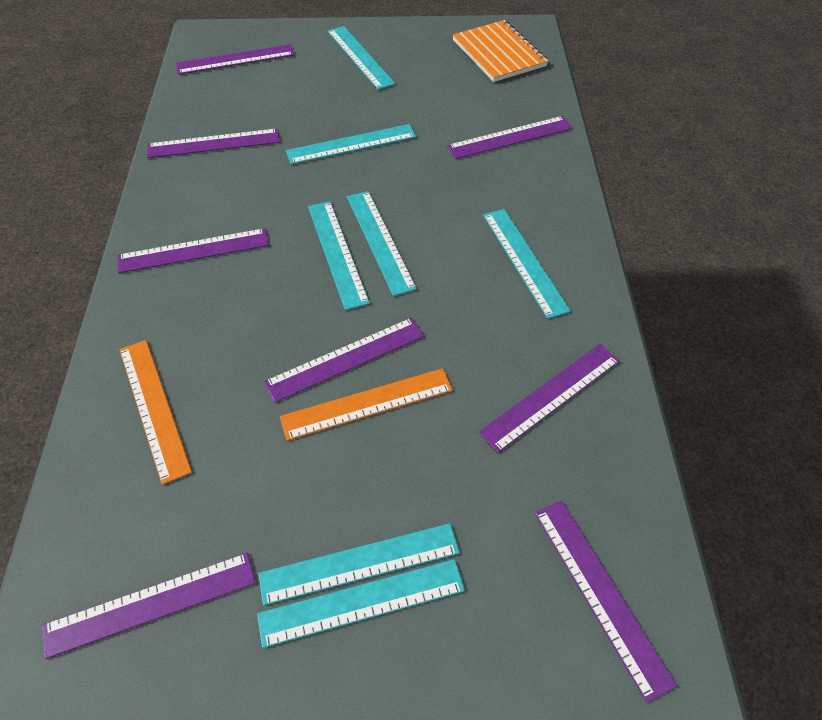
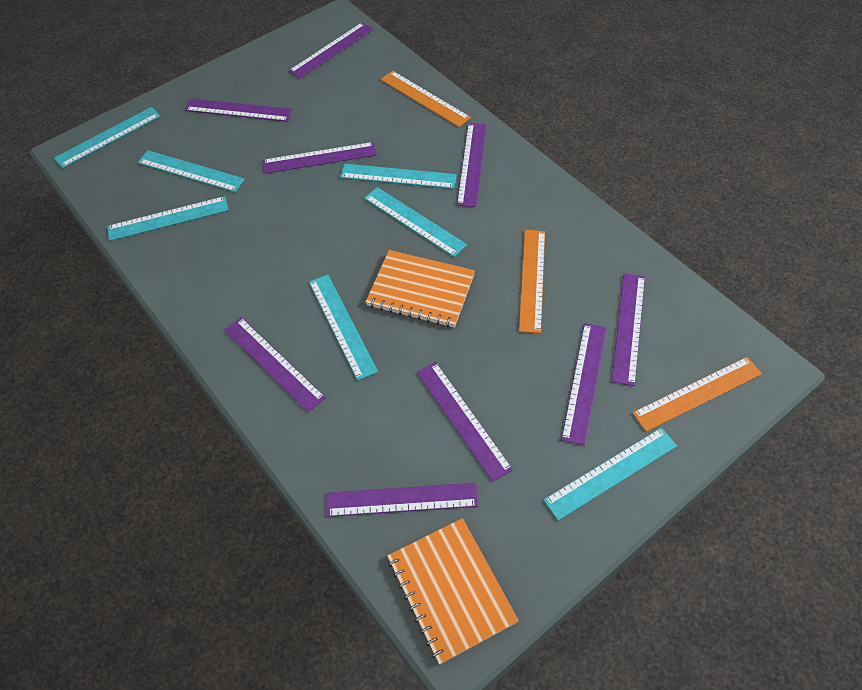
orange notebook: [452,20,548,82] = 1 -> [366,250,475,328] [387,518,519,664] = 2
orange ruler: [119,340,192,485] [280,368,453,441] = 2 -> [381,71,471,127] [519,230,545,333] [633,357,762,432] = 3
purple ruler: [42,553,256,659] [117,228,269,273] [147,129,280,158] [176,44,294,75] [264,318,424,403] [447,116,572,159] [478,344,620,453] [535,500,677,703] = 8 -> [185,98,293,122] [224,317,326,412] [262,142,377,174] [289,23,373,79] [326,483,478,517] [417,362,513,482] [457,123,486,207] [561,323,606,446] [612,273,645,386] = 9

